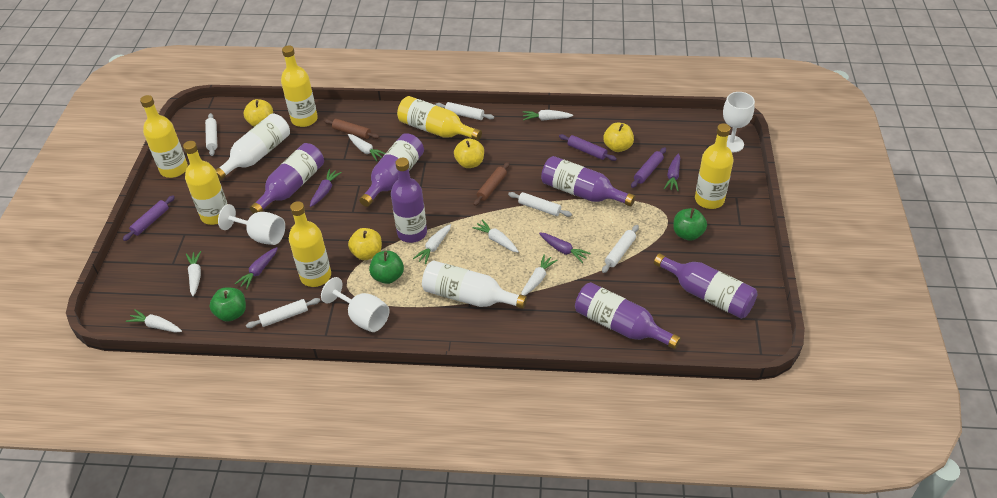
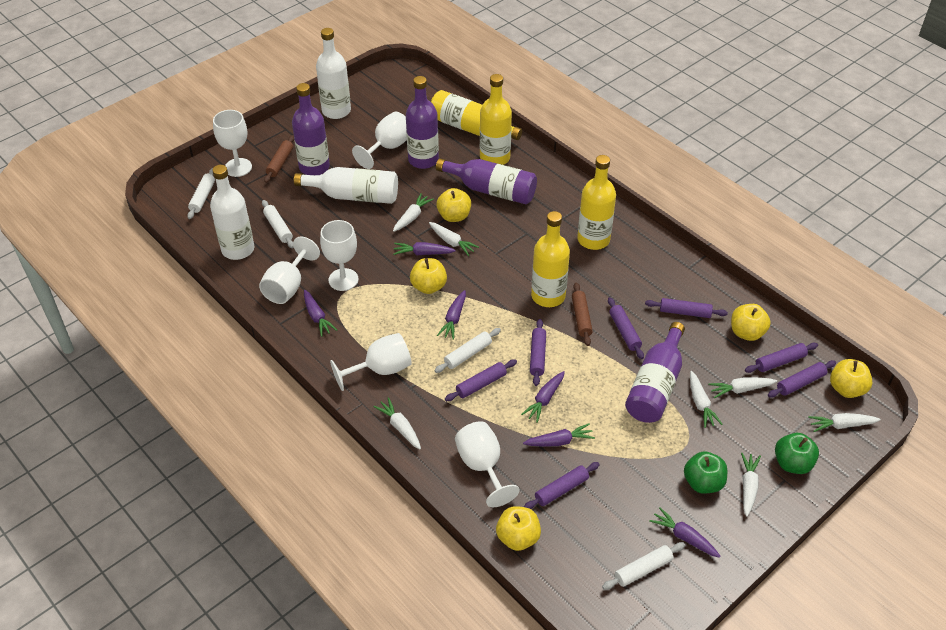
green apple: [210,288,246,322] [369,251,404,284] [673,208,707,241] = 3 -> [684,451,727,494] [775,433,819,474] = 2
purple bottle: [250,143,324,214] [359,133,424,207] [391,158,427,243] [541,156,635,207] [575,282,681,349] [654,253,758,319] = 6 -> [292,83,330,175] [406,76,439,169] [436,158,537,204] [625,322,685,423] = 4
purple carrot: [235,247,278,289] [310,169,342,207] [539,232,591,263] [664,153,680,191] = 4 -> [304,290,337,337] [393,242,456,255] [437,290,466,340] [521,371,565,423] [523,423,595,447] [649,507,721,558] = 6
purple rolling pin: [123,195,175,241] [559,134,617,161] [631,147,666,188] = 3 -> [445,359,517,401] [524,462,600,509] [530,319,546,386] [608,297,644,359] [645,298,728,318] [745,343,818,373] [768,360,836,398] = 7
white bottle: [216,113,290,180] [422,260,527,309] = 2 -> [210,165,254,260] [294,167,398,204] [316,28,351,119] = 3
white goblet: [218,204,285,245] [321,277,389,332] [723,92,755,152] = 3 -> [213,110,252,177] [259,236,320,304] [320,220,359,291] [330,333,412,391] [352,112,407,169] [455,421,519,507] = 6
white rolling pin: [205,113,217,156] [246,298,320,328] [435,102,494,120] [508,192,572,217] [602,225,639,273] = 5 -> [187,168,215,219] [262,200,294,248] [434,328,501,373] [602,542,685,590] = 4
yellow apple: [243,99,273,127] [348,228,382,260] [454,138,484,168] [603,123,634,152] = 4 -> [410,258,447,294] [437,188,471,222] [496,506,541,551] [731,304,771,341] [830,359,873,398] = 5
yellow bottle: [140,95,188,178] [183,141,227,225] [281,46,318,127] [289,201,331,287] [397,96,482,141] [695,123,733,209] = 6 -> [431,90,522,140] [480,74,512,165] [531,211,570,307] [577,155,616,250] = 4

